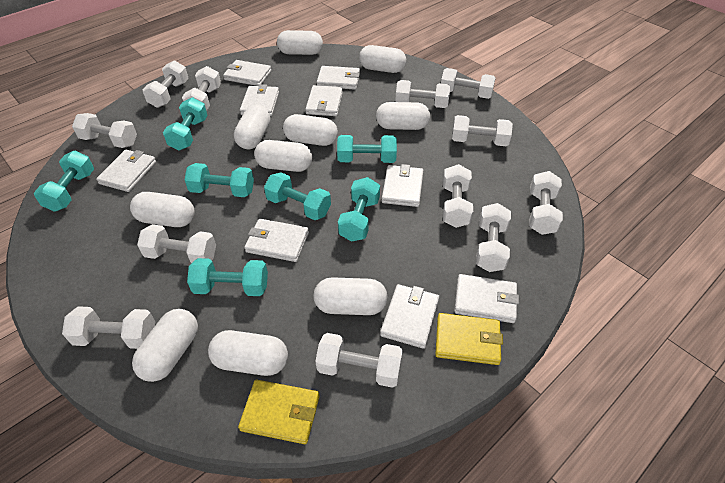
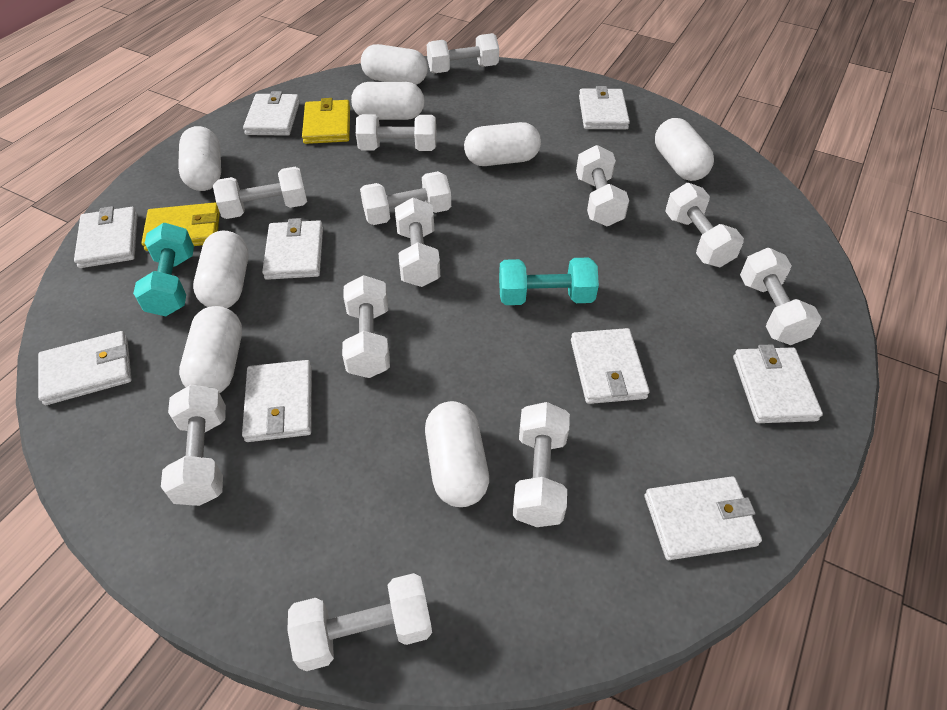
turquoise dumbbell: [34,151,94,212] [163,97,208,150] [185,163,254,197] [187,258,268,296] [264,172,331,220] [337,135,397,163] [338,177,380,242] = 7 -> [133,223,194,316] [499,258,599,305] = 2
white capsule: [130,192,195,227] [132,309,198,382] [208,330,288,376] [234,105,270,149] [254,140,312,172] [277,30,323,55] [283,114,338,146] [314,277,388,315] [359,45,406,73] [376,102,430,130] = 10 -> [178,126,221,191] [179,306,242,393] [193,230,249,308] [351,82,425,120] [361,44,428,85] [425,401,489,507] [464,122,541,166] [655,118,714,181] = 8

